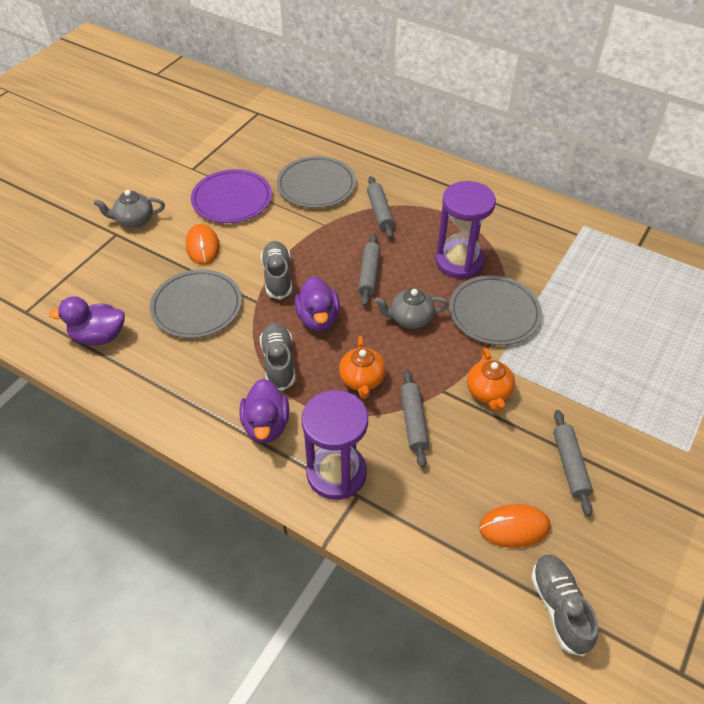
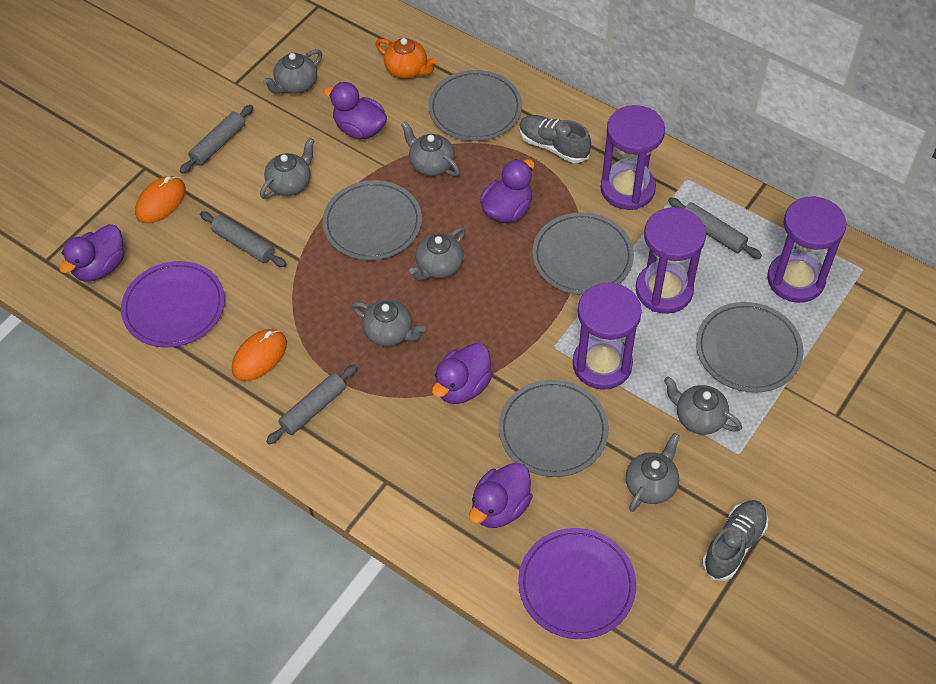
grey plate: [150,269,242,338] [277,156,356,208] [449,275,542,345] = 3 -> [322,180,422,260] [428,70,522,141] [498,380,609,477] [532,212,634,295] [696,302,804,393] = 5
grey shoe: [260,322,296,391] [261,241,292,300] [531,555,599,657] = 3 -> [519,115,591,163] [702,500,768,581] = 2
grey teapot: [94,190,165,228] [375,288,449,329] = 2 -> [260,138,314,199] [263,49,322,94] [352,300,426,346] [401,121,460,176] [410,227,465,281] [626,433,680,512] [664,377,742,435] = 7
orange teapot: [339,336,386,399] [467,348,515,412] = 2 -> [376,38,437,79] = 1
purple duck: [49,296,125,345] [239,378,289,443] [295,276,340,331] = 3 -> [59,224,124,281] [323,82,387,139] [432,343,493,404] [469,462,533,528] [480,159,535,223] = 5
purple hourglass: [301,390,368,500] [435,181,496,279] = 2 -> [573,282,642,390] [600,105,665,210] [636,207,706,314] [767,196,846,303] = 4
purple plate: [191,169,272,223] = 1 -> [121,261,225,348] [518,528,636,639] = 2

